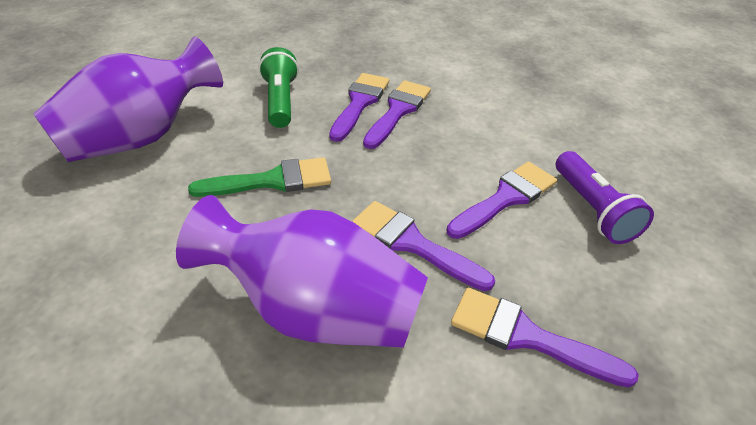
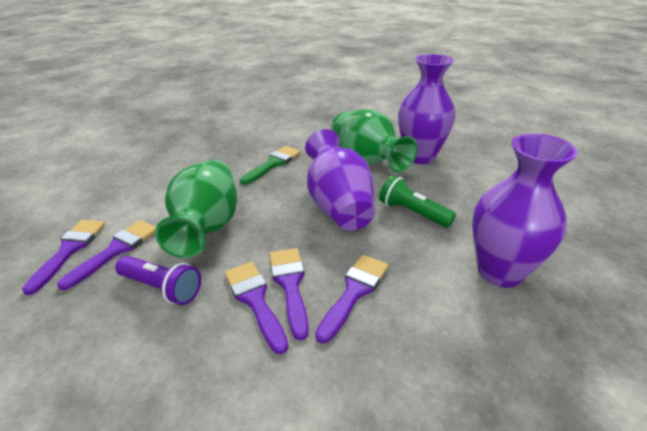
green vase: none = 0 -> [155,160,237,258] [331,109,418,172] = 2
purple vase: [33,36,223,162] [176,195,428,348] = 2 -> [305,129,375,231] [398,54,455,164] [472,133,578,288] = 3

